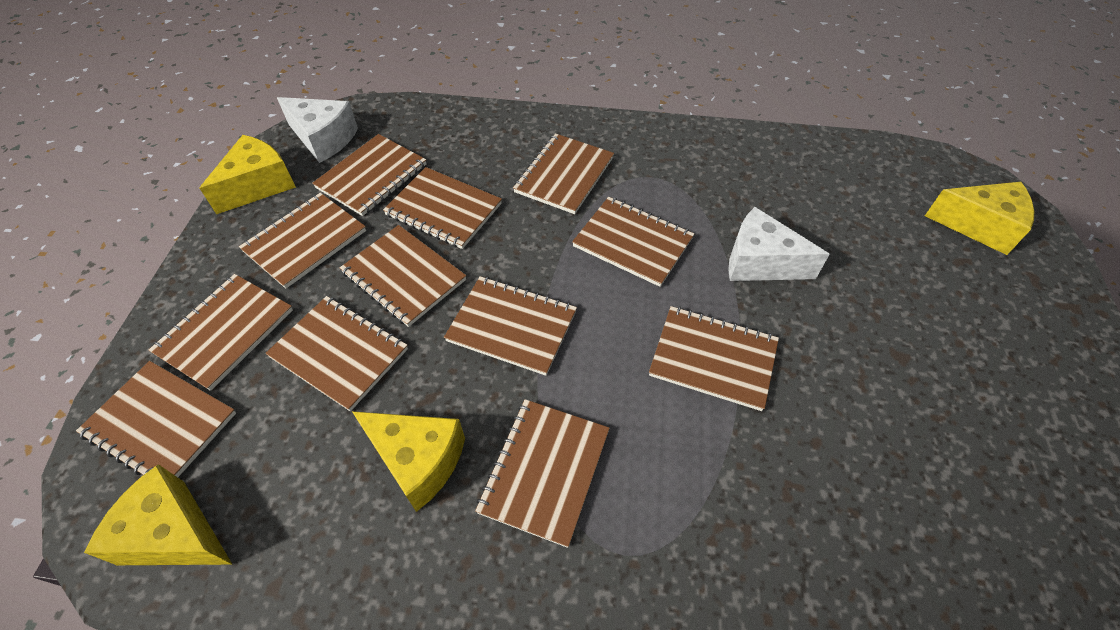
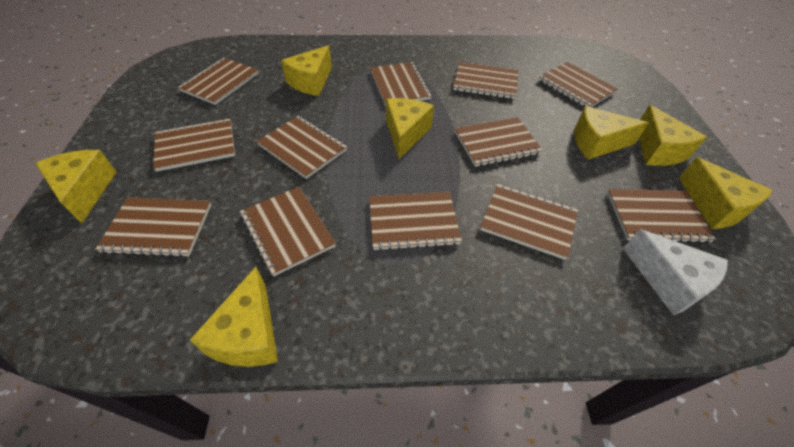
white cheese: [277,97,358,163] [728,207,830,281] = 2 -> [623,229,728,315] = 1
yellow cheese: [84,464,233,565] [199,135,296,214] [352,411,465,512] [925,182,1034,255] = 4 -> [35,150,117,223] [190,267,278,367] [281,45,332,96] [386,98,434,159] [574,106,648,160] [639,105,707,166] [679,157,773,229] = 7

